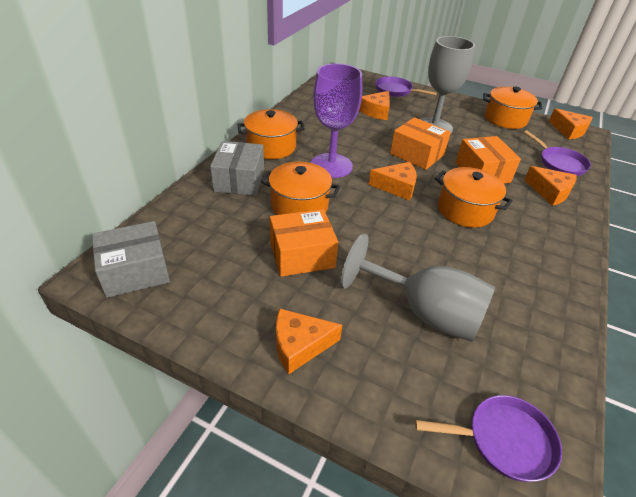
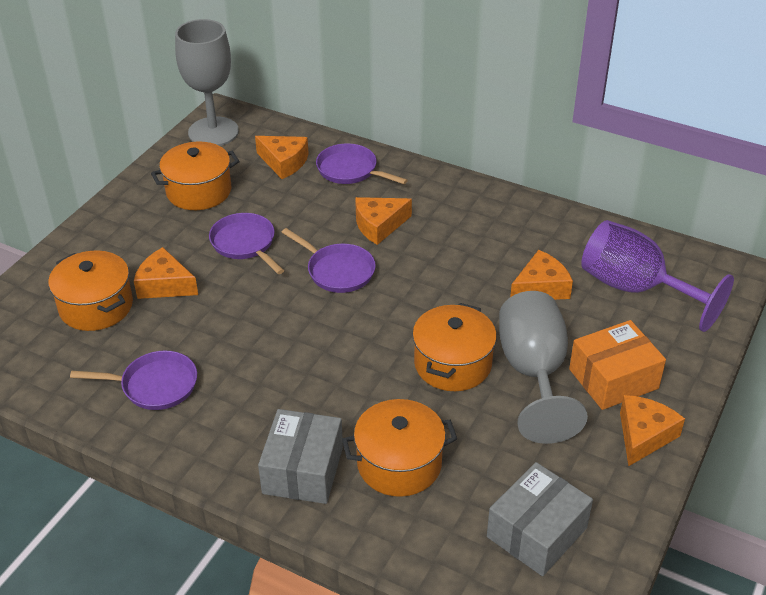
orange box: [270,209,338,277] [390,117,451,170] [456,136,521,184] = 3 -> [569,320,666,410] = 1
purple pan: [375,76,437,97] [415,395,562,482] [524,130,591,176] = 3 -> [70,351,197,410] [209,213,284,274] [281,228,376,293] [316,143,408,184] = 4

